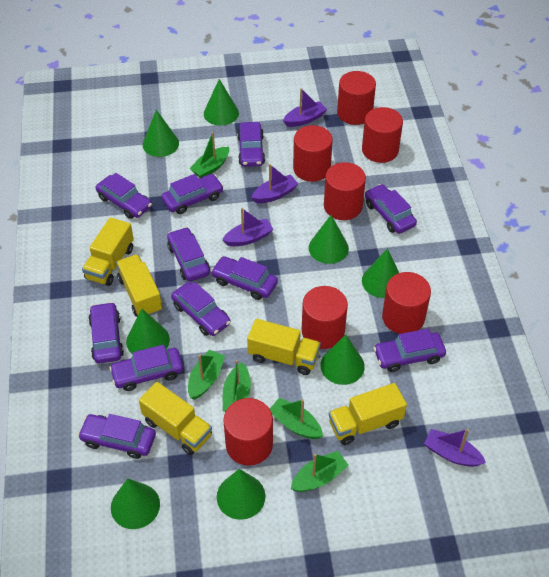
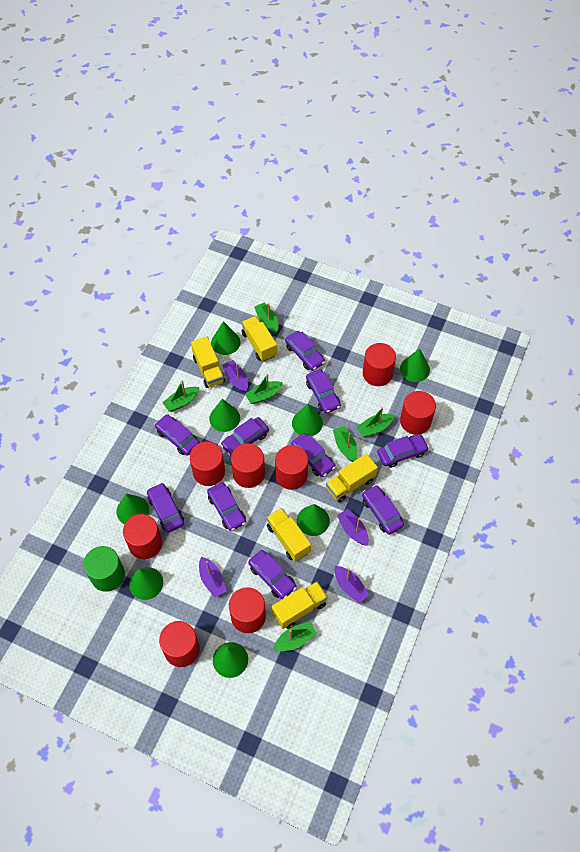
green boat: [188,350,225,400] [189,132,229,178] [223,360,251,412] [270,398,323,439] [291,451,349,492] = 5 -> [162,380,200,412] [245,374,283,404] [254,302,279,333] [273,621,317,651] [333,426,358,462] [357,407,395,437] = 6
green cylinder: none = 0 -> [83,546,125,592] = 1
purple car: [78,414,156,459] [88,302,124,364] [96,173,152,219] [109,345,183,391] [161,174,224,214] [167,227,210,282] [171,282,231,336] [211,256,278,300] [237,122,265,167] [365,184,417,234] [373,329,446,372] = 11 -> [147,483,184,533] [155,414,200,456] [207,482,246,531] [221,417,269,456] [248,550,297,599] [285,331,325,371] [291,433,336,477] [306,369,341,413] [362,485,404,535] [377,434,429,468] = 10
red cylinder: [224,398,273,466] [293,125,333,182] [302,286,348,349] [324,162,366,220] [337,71,376,125] [362,107,403,163] [382,272,431,334] = 7 -> [123,514,162,559] [159,621,200,667] [190,442,225,486] [229,587,266,633] [231,443,265,488] [275,445,308,490] [363,343,396,386] [400,391,436,435] = 8

